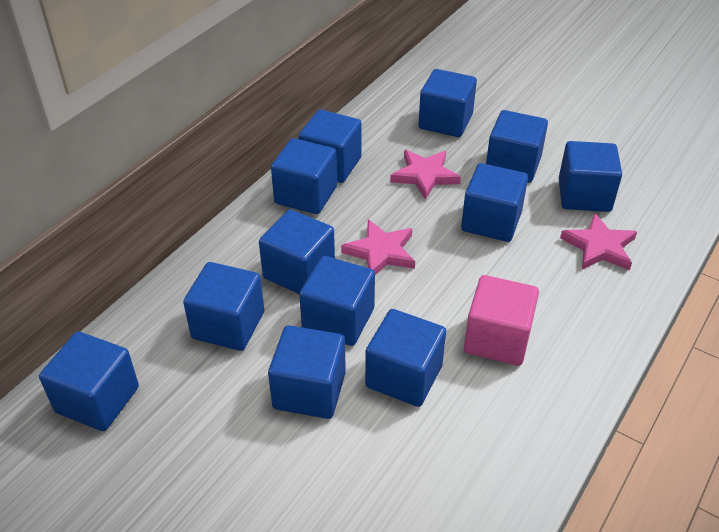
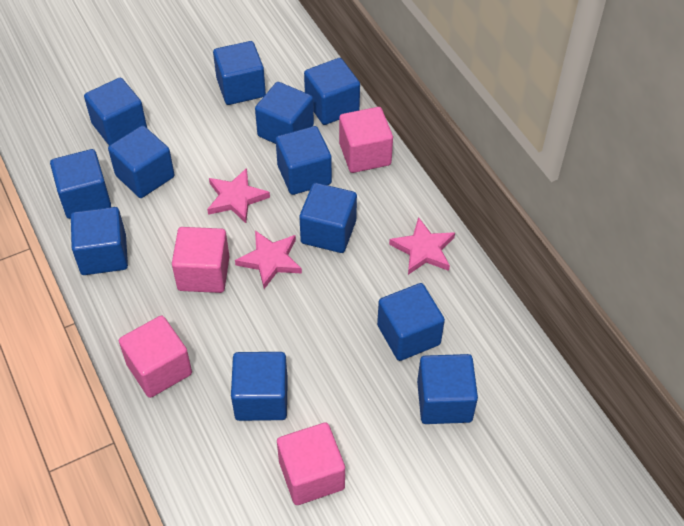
pink cube: [464,275,539,366] = 1 -> [119,316,192,398] [172,227,230,293] [277,422,345,505] [339,107,393,173] = 4

